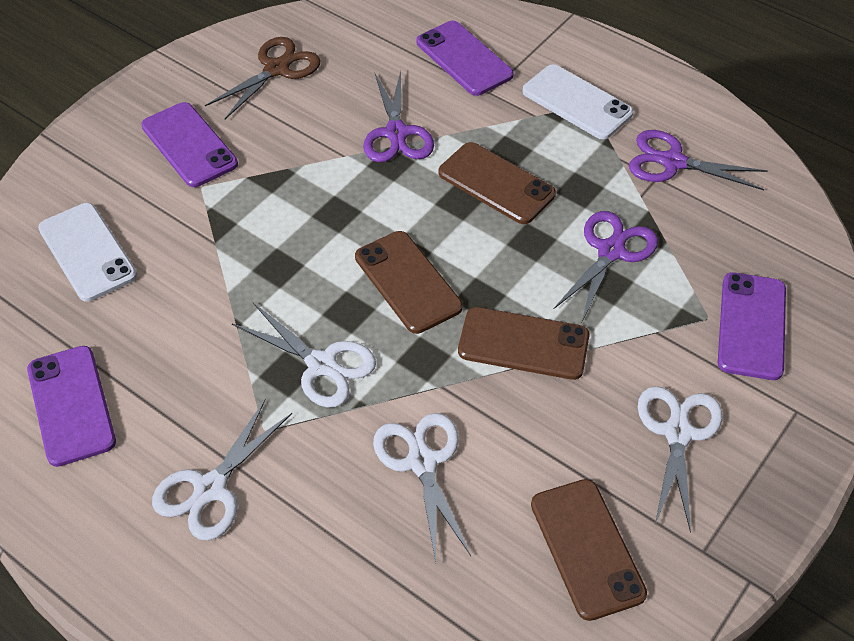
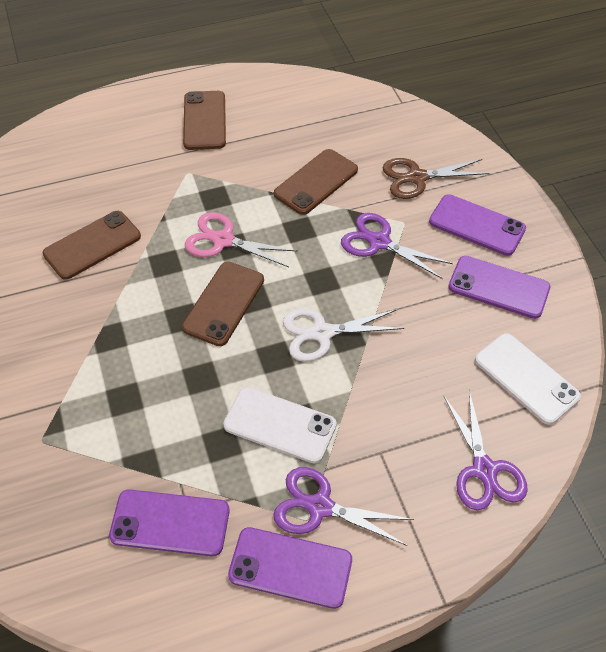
pink scissors: none = 0 -> [185,212,297,267] = 1
white scissors: [152,399,292,540] [232,303,376,408] [373,413,471,562] [638,386,722,533] = 4 -> [283,309,404,362] = 1

